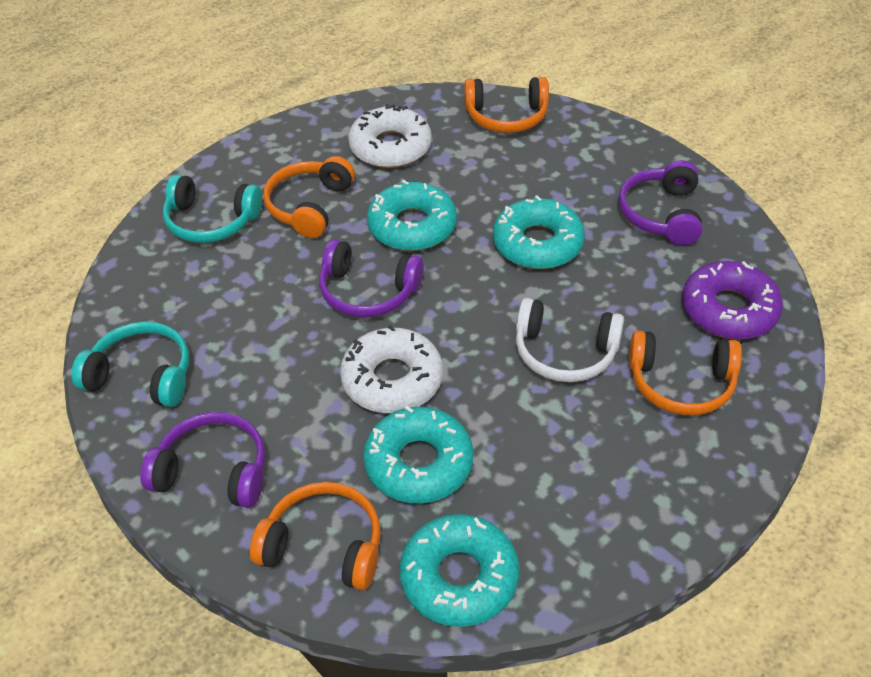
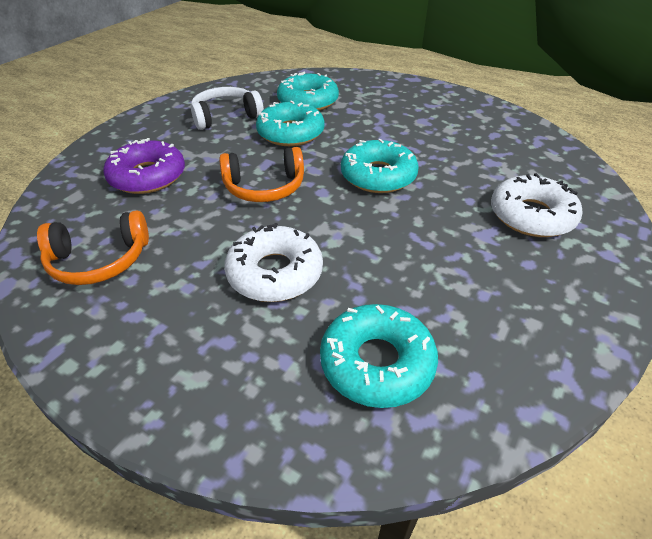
orange headphones: [250,482,381,590] [263,156,355,238] [464,77,549,133] [629,331,742,415] = 4 -> [37,211,149,285] [219,147,304,202] = 2
purple headphones: [140,412,265,508] [319,239,424,318] [619,160,702,245] = 3 -> none = 0
turquoise headphones: [71,322,189,407] [163,174,262,243] = 2 -> none = 0

